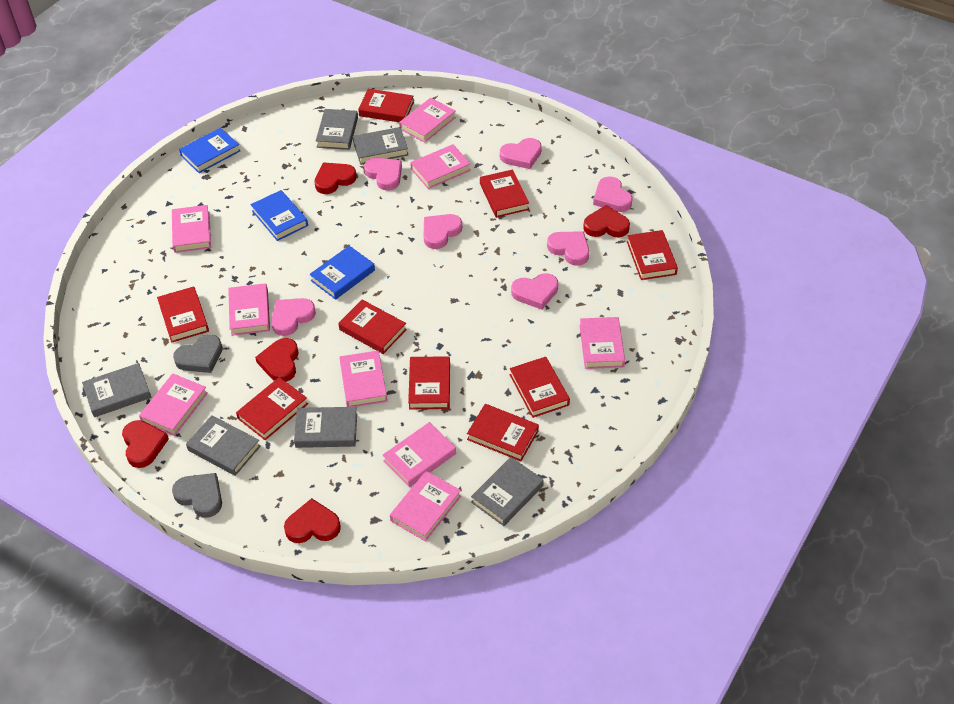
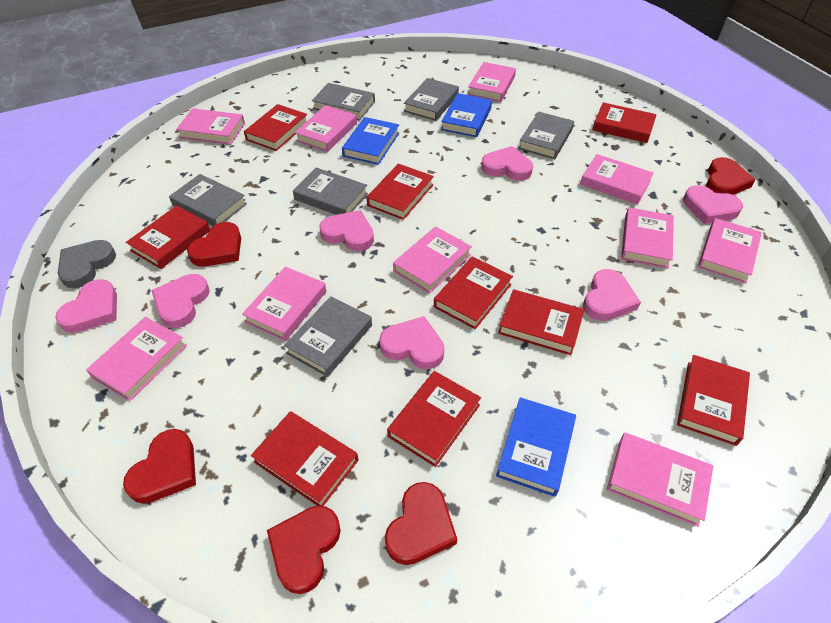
grey heart: [172,473,222,518] [173,334,223,373] = 2 -> [58,240,116,288] = 1
pink book: [139,374,208,436] [172,205,211,253] [228,283,270,336] [339,351,387,407] [383,422,456,487] [390,471,461,542] [399,98,456,143] [410,144,471,189] [579,317,625,369] = 9 -> [86,317,187,401] [176,108,245,145] [242,267,326,341] [295,105,357,152] [393,226,472,294] [468,62,516,102] [580,154,654,204] [607,432,713,527] [621,208,674,268] [698,218,762,283] = 10

